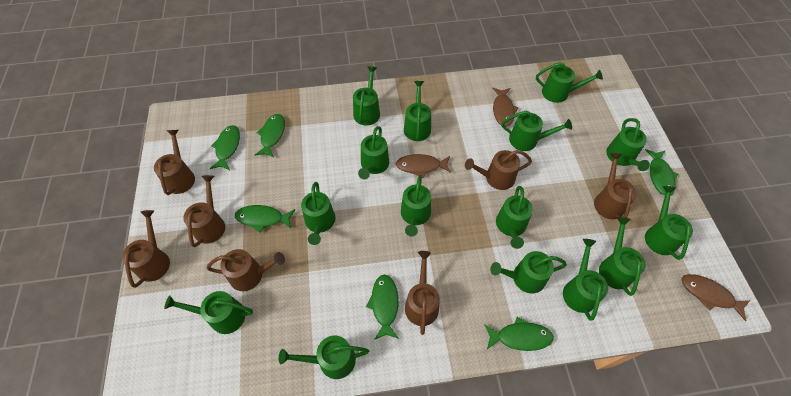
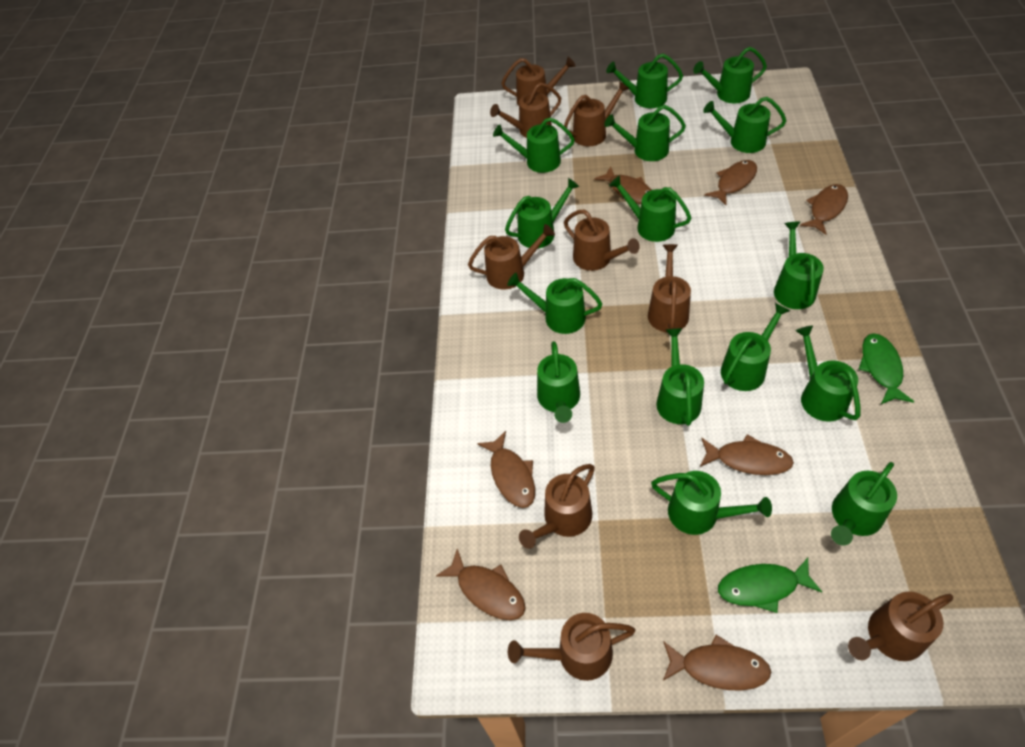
brown fish: [396,154,451,178] [492,88,519,127] [682,274,751,321] = 3 -> [436,549,526,620] [477,431,535,508] [594,167,652,204] [663,635,771,691] [700,434,794,475] [704,160,757,205] [800,184,848,235] = 7
brown watering can: [122,210,170,288] [154,130,195,195] [183,175,225,247] [206,249,285,291] [405,251,440,335] [465,150,532,190] [594,153,637,219] = 7 -> [468,224,555,290] [490,82,561,138] [501,57,576,106] [508,613,635,681] [519,464,595,549] [564,81,629,146] [564,210,639,271] [648,244,691,332] [848,592,953,661] = 9
green fish: [210,125,240,170] [235,205,295,233] [255,114,285,158] [366,275,399,340] [484,317,554,351] [645,149,678,196] = 6 -> [718,558,822,613] [859,333,914,404] = 2

